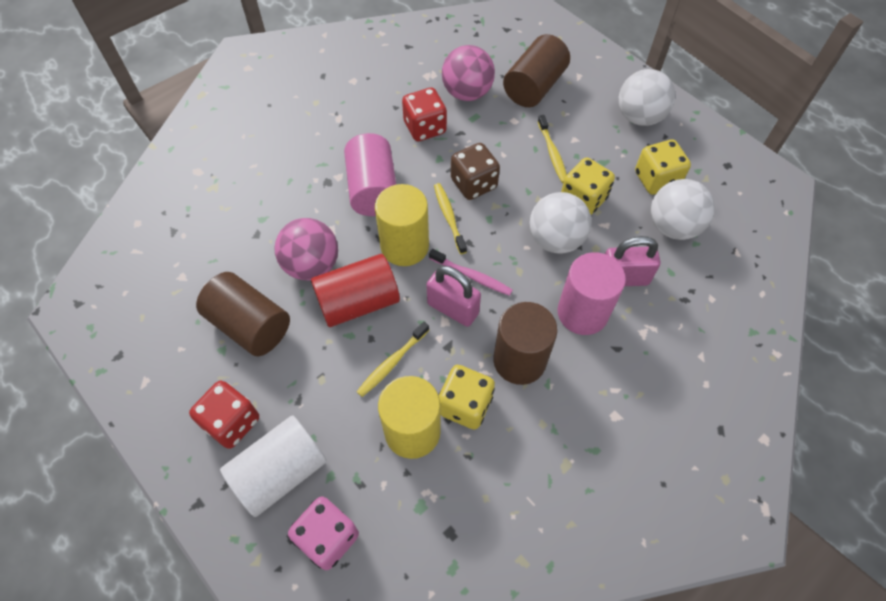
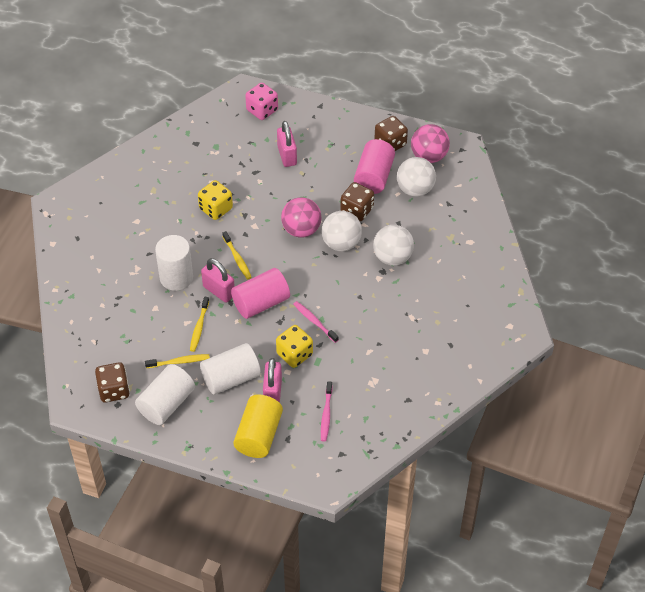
brown cylinder: [196,272,290,356] [493,302,557,385] [503,34,570,107] = 3 -> none = 0
brown dice: [451,143,500,200] = 1 -> [95,362,130,402] [340,182,374,221] [375,116,408,151] = 3
pink padlock: [426,266,481,327] [605,236,661,286] = 2 -> [201,258,235,303] [263,358,282,403] [277,121,297,167] = 3
pink toothbrush: [429,249,513,296] = 1 -> [293,301,339,343] [321,381,332,442] = 2
red cylinder: [311,254,400,327] = 1 -> none = 0
red dice: [189,381,259,449] [402,87,447,141] = 2 -> none = 0
white cylinder: [220,415,327,517] = 1 -> [135,364,195,425] [155,235,193,291] [200,343,261,395] = 3
yellow cylinder: [375,184,429,266] [378,376,441,459] = 2 -> [233,395,283,458] = 1
yellow dice: [438,365,495,430] [561,157,615,215] [635,139,691,195] = 3 -> [198,180,233,220] [276,325,313,368] = 2

